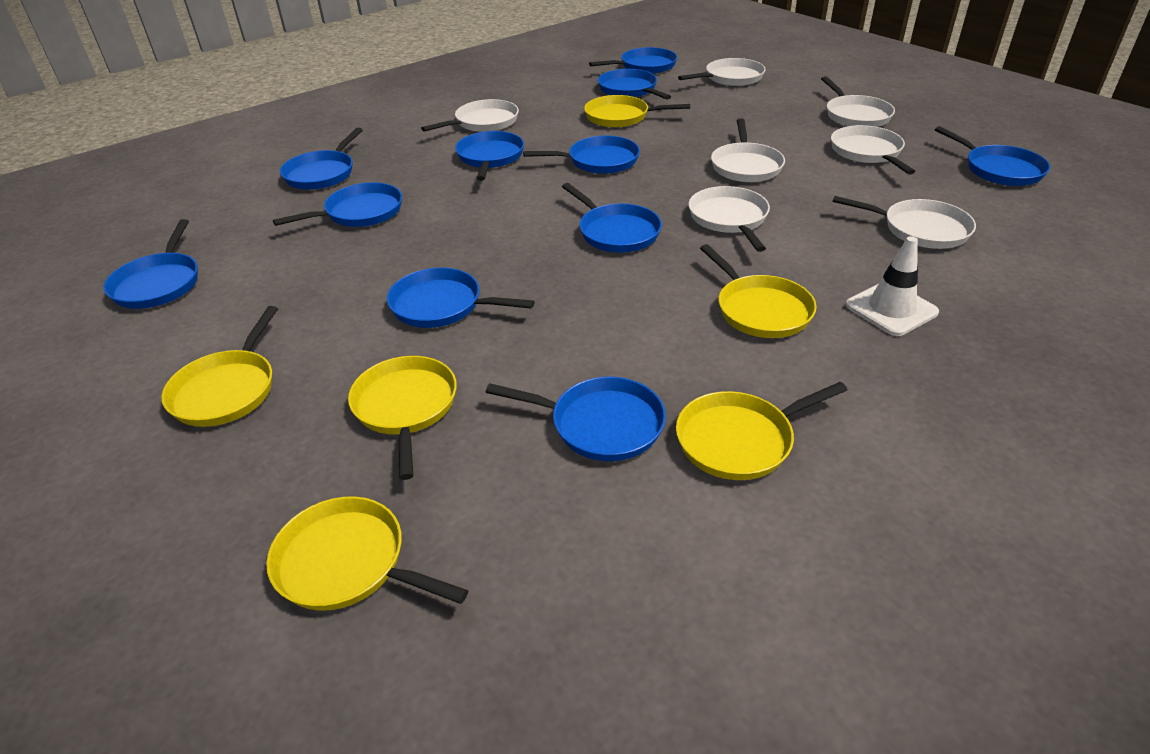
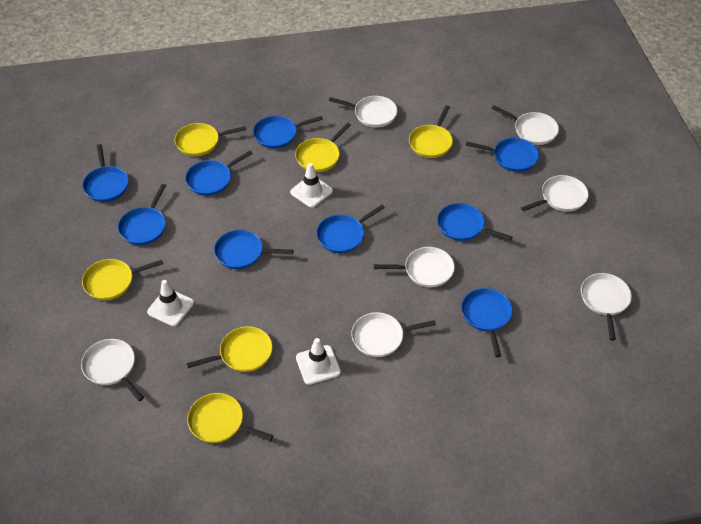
blue pan: [103,219,198,309] [273,182,402,227] [280,128,363,190] [387,268,535,328] [455,131,524,181] [486,377,666,461] [523,135,640,174] [562,183,662,253] [589,47,677,74] [598,69,671,100] [935,126,1050,186] = 11 -> [82,144,129,202] [118,184,166,245] [185,151,253,196] [214,230,293,269] [253,116,323,149] [316,205,385,253] [437,203,513,241] [461,288,512,357] [466,138,539,172] = 9
white traffic cone: [846,236,939,336] = 1 -> [147,280,194,326] [290,163,333,208] [296,338,341,385] = 3

